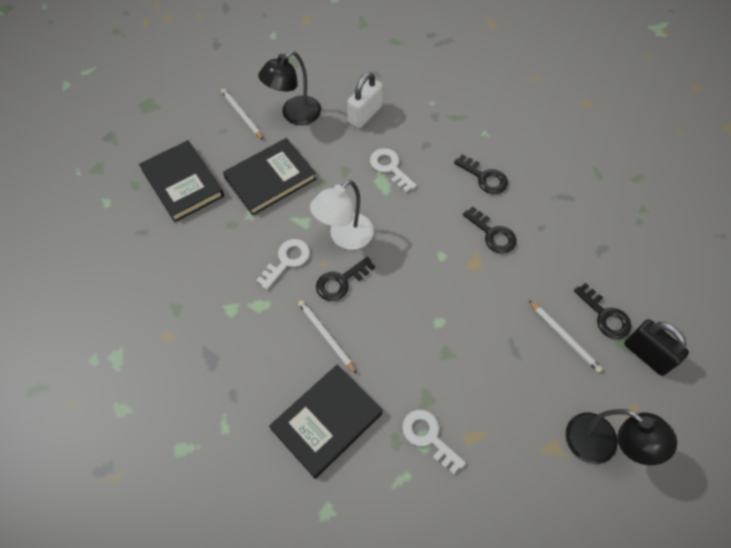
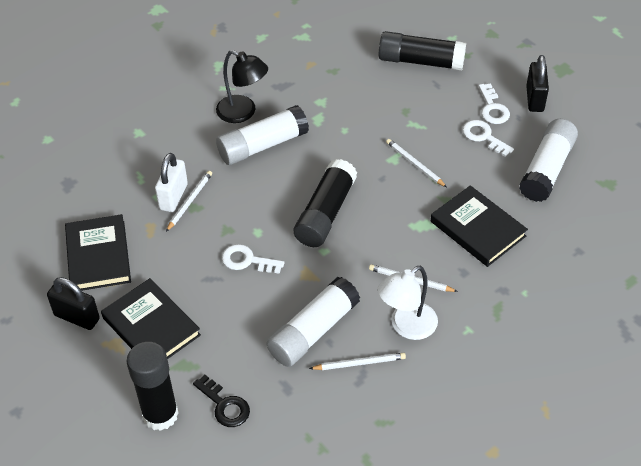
black glue stick: none = 0 -> [127,342,179,431] [294,159,357,247] [379,31,466,70] = 3
black key: [316,256,375,301] [454,154,508,194] [463,207,517,253] [574,283,632,339] = 4 -> [193,375,250,427] = 1
black lamp: [258,51,321,125] [566,409,677,465] = 2 -> [216,50,268,123] = 1
black padlock: [624,319,689,376] = 1 -> [47,277,100,330] [526,55,549,112] = 2
white glue stick: none = 0 -> [216,105,309,165] [266,277,360,367] [519,119,578,202] = 3
white pencil: [221,88,263,140] [298,300,357,374] [529,301,603,373] = 3 -> [166,171,212,232] [309,353,406,370] [369,264,458,292] [386,139,447,187] = 4

